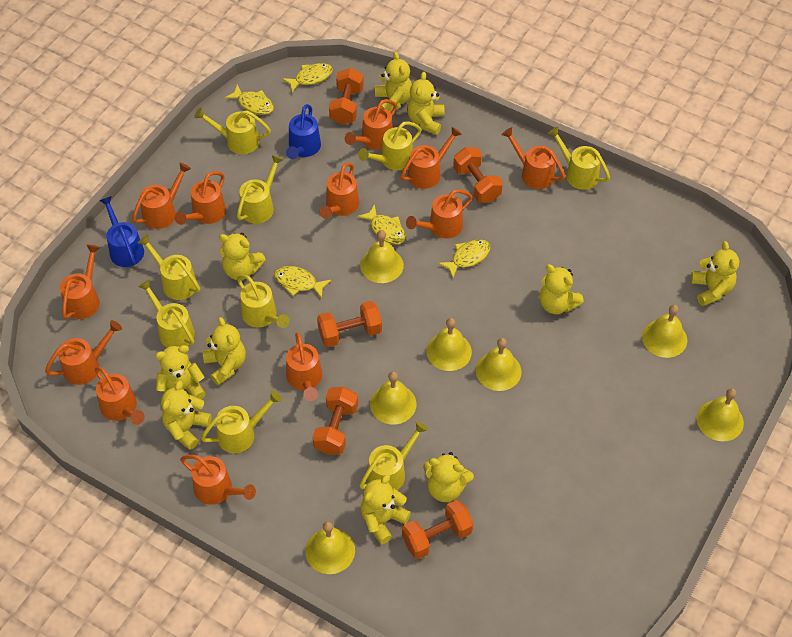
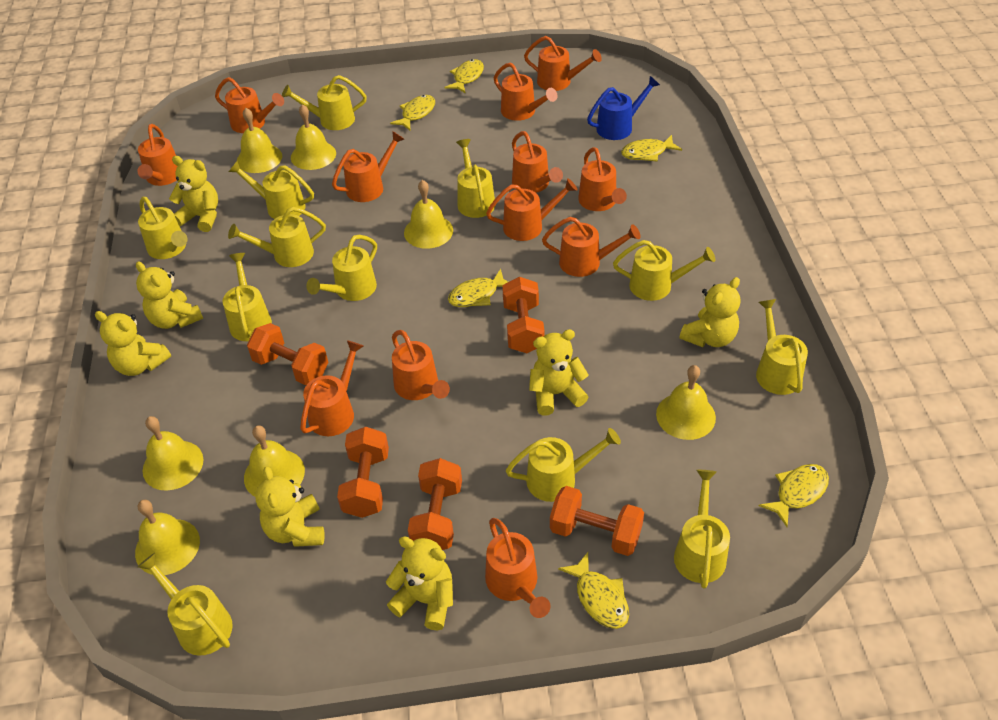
blue watering can: [99,196,144,267] [286,104,321,159] = 2 -> [587,76,660,140] = 1
yellow fish: [224,85,274,115] [274,266,331,299] [282,63,333,92] [357,204,406,245] [438,239,490,278] = 5 -> [390,95,435,130] [444,59,484,93] [448,269,508,307] [558,552,629,629] [621,135,682,162] [759,464,829,527] = 6
yellow teddy bear: [155,345,206,399] [161,381,211,450] [202,317,246,385] [219,233,266,280] [361,474,411,544] [375,52,412,113] [407,72,445,135] [423,452,474,502] [539,264,584,314] [691,241,739,306] = 10 -> [95,311,171,376] [136,261,203,329] [169,156,218,232] [255,466,324,547] [386,536,453,630] [529,329,589,416] [679,277,740,347] = 7
yellow watering can: [138,235,200,300] [138,279,195,348] [194,108,271,154] [201,390,282,453] [237,155,284,224] [237,275,290,328] [358,121,422,170] [359,421,428,490] [548,127,610,190] = 9 -> [137,553,233,656] [138,197,188,259] [223,253,272,341] [228,207,326,267] [229,161,314,219] [282,75,367,130] [306,235,377,301] [456,139,495,218] [506,428,621,502] [613,240,715,301] [674,470,730,589] [756,299,808,395] = 12

